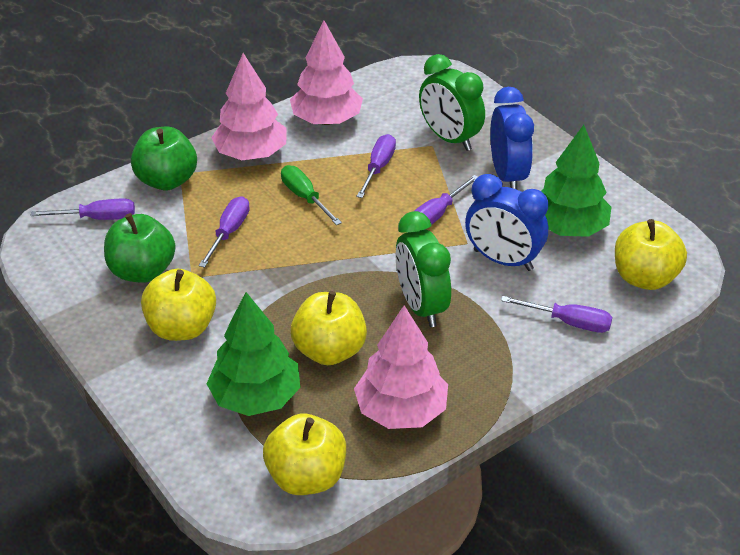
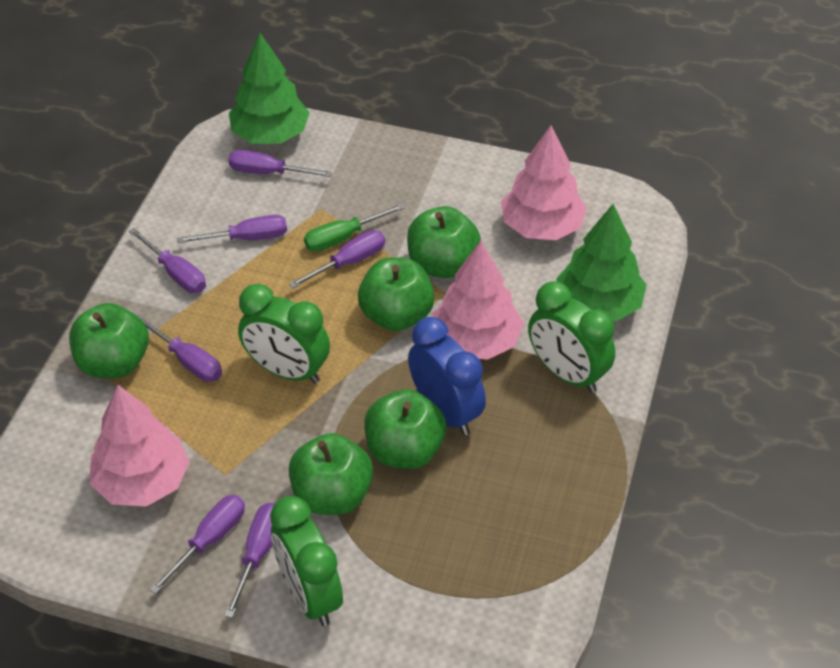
blue clock: [465,174,548,271] [490,87,534,190] = 2 -> [408,317,486,435] = 1
green apple: [104,213,176,283] [131,127,197,190] = 2 -> [69,303,149,378] [289,433,373,515] [358,257,435,331] [364,389,446,469] [407,206,481,278] = 5
green clock: [395,211,451,327] [419,54,485,151] = 2 -> [238,284,330,384] [270,496,343,626] [528,282,615,393] = 3
purple screwdriver: [31,199,135,220] [199,196,250,268] [356,134,396,198] [414,175,478,225] [501,296,612,333] = 5 -> [129,228,206,293] [138,315,222,382] [150,495,245,594] [177,215,287,243] [224,503,274,618] [228,150,333,177] [289,230,385,289] = 7
yellow apple: [141,269,216,341] [263,413,346,495] [291,291,367,365] [615,219,687,290] = 4 -> none = 0

